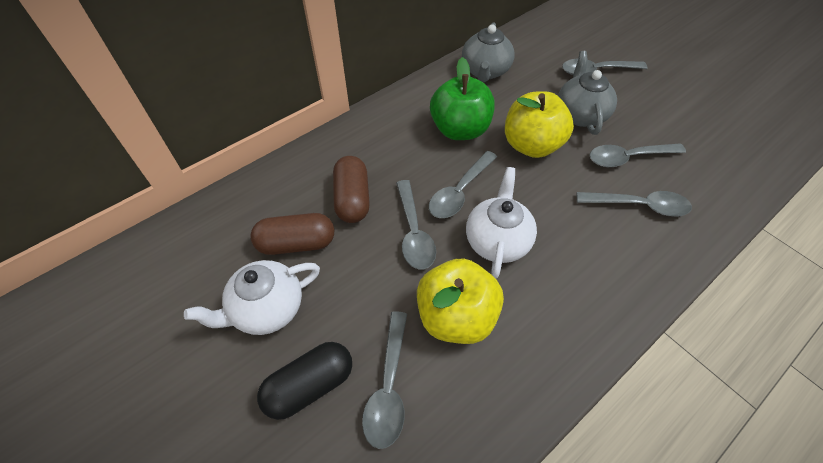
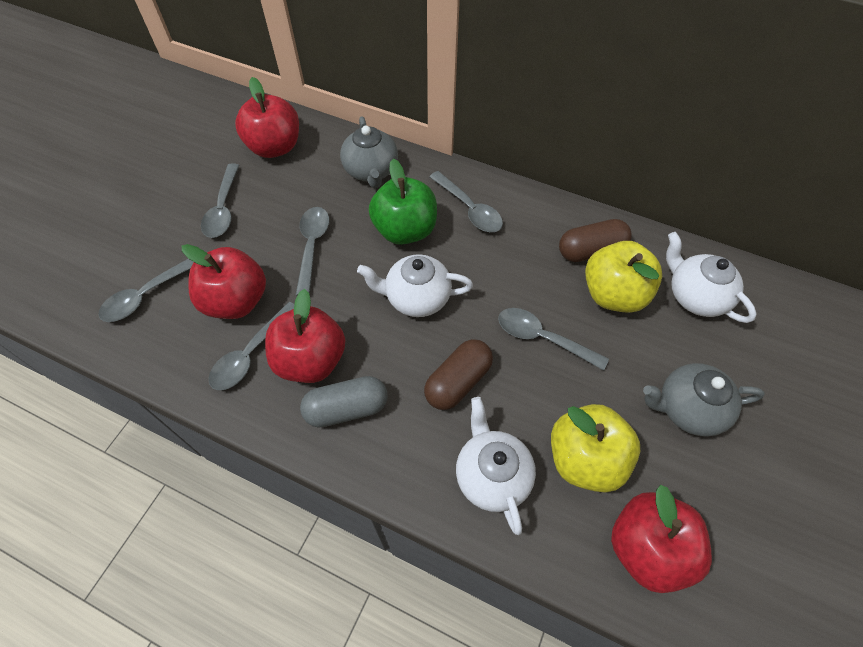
black capsule: [257,342,352,420] = 1 -> none = 0
grey capsule: none = 0 -> [300,376,388,428] = 1
red apple: none = 0 -> [182,244,266,319] [235,77,299,158] [265,289,345,383] [611,485,712,593] = 4
white teapot: [184,260,320,335] [466,167,537,279] = 2 -> [357,254,473,317] [456,397,536,535] [666,232,757,323] = 3

